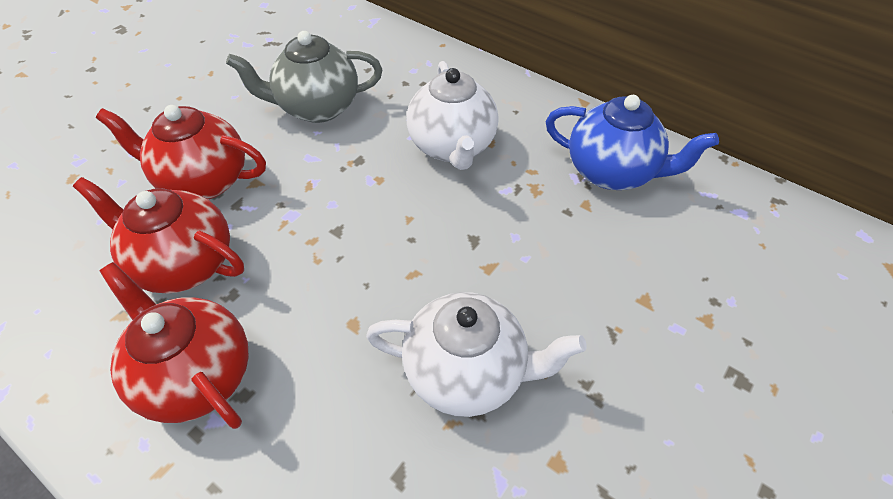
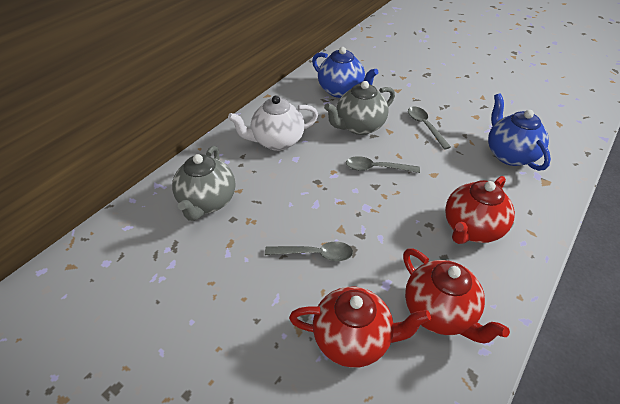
blue teapot: [546,95,719,190] = 1 -> [312,47,378,98] [488,93,551,171] = 2
grey spoon: none = 0 -> [265,241,353,261] [346,156,420,173] [408,106,451,150] = 3
grey teapot: [226,31,382,123] = 1 -> [172,146,235,221] [324,81,395,135] = 2
white teapot: [366,292,587,417] [407,61,498,170] = 2 -> [228,95,318,151] = 1

